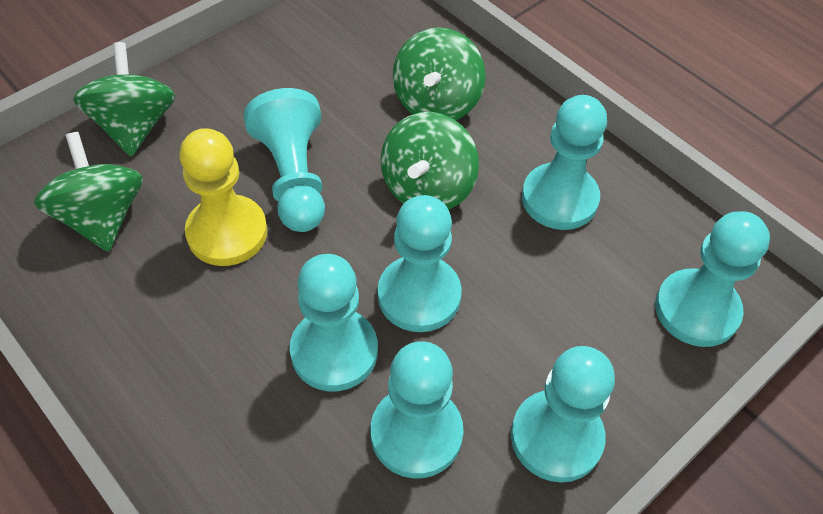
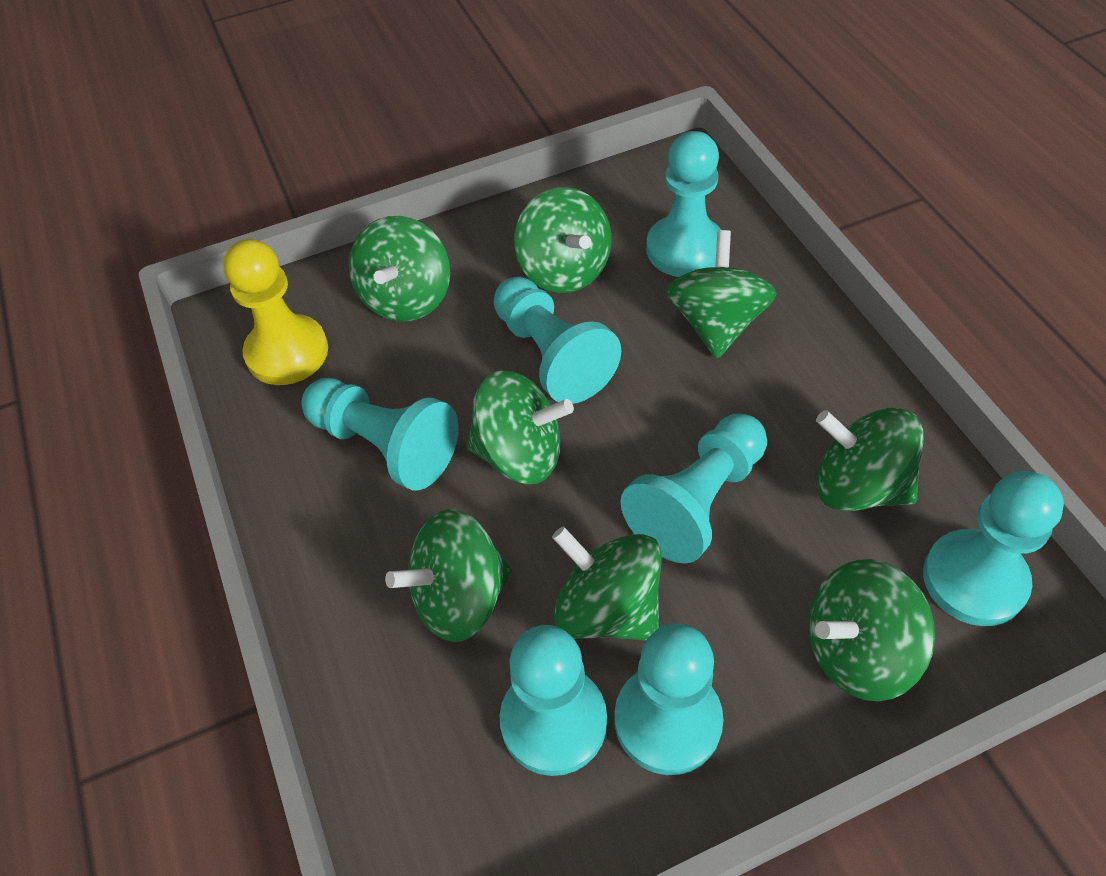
green spinning top: [34,132,143,252] [73,42,175,157] [381,112,479,210] [393,28,486,120] = 4 -> [349,216,450,322] [385,509,512,642] [467,370,574,485] [514,187,611,293] [552,526,661,640] [666,230,777,359] [808,559,935,701] [816,408,924,512] = 8

